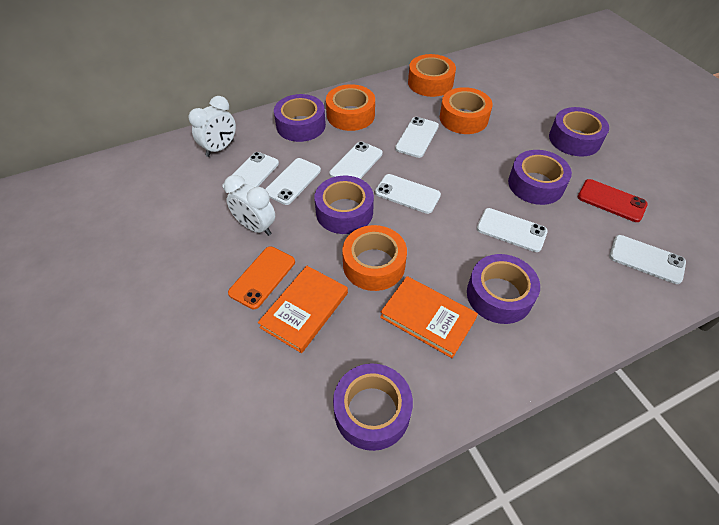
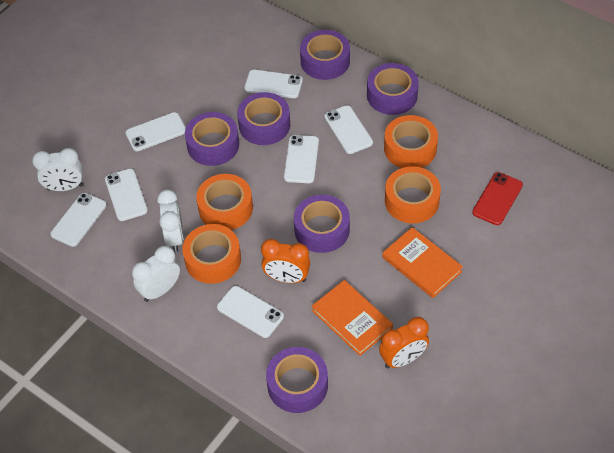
orange clock: none = 0 -> [261,239,310,283] [379,317,429,369] = 2
orange phone: [228,247,295,309] = 1 -> none = 0
white clock: [188,96,236,157] [224,175,275,236] = 2 -> [32,148,83,191] [132,246,180,302] [157,190,184,252] = 3

